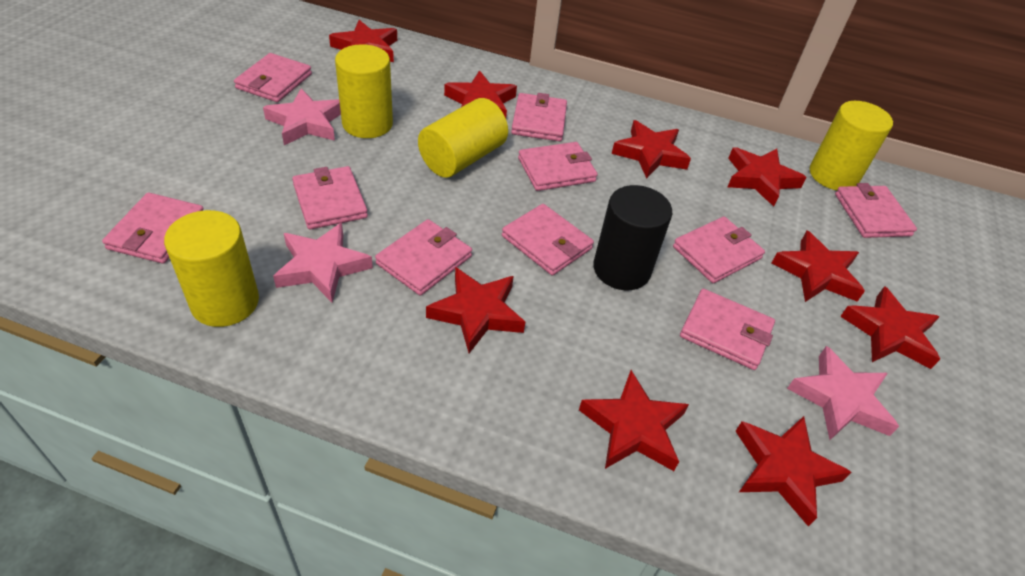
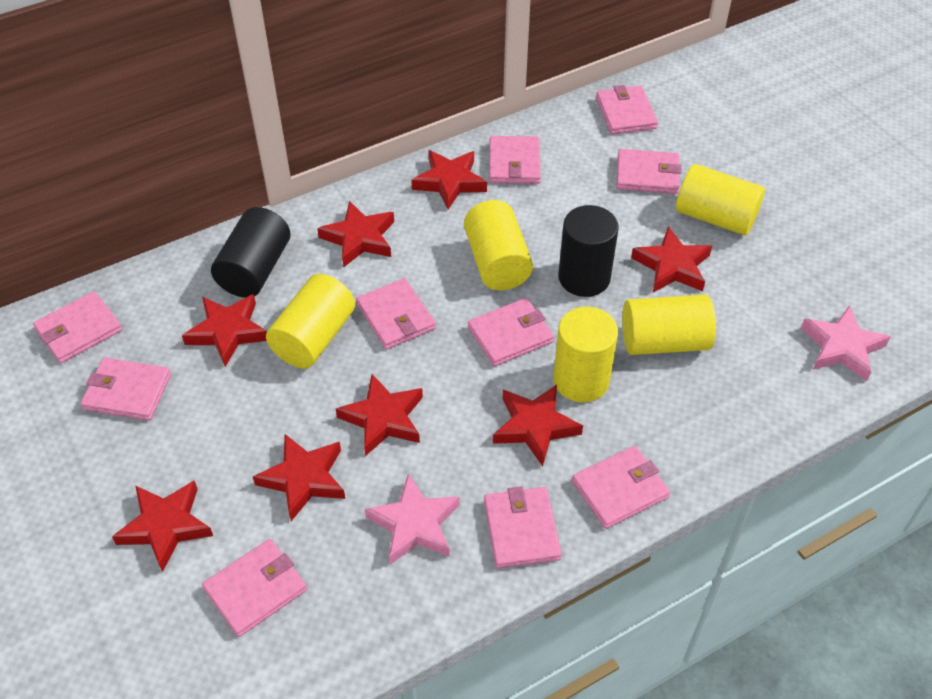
black cylinder: [593,185,672,290] = 1 -> [211,207,291,298] [558,205,619,297] = 2
pink star: [263,89,341,145] [273,223,373,303] [787,346,899,440] = 3 -> [365,474,460,565] [801,305,891,381] = 2
red star: [329,20,397,62] [426,267,525,353] [444,71,517,118] [579,370,689,471] [612,120,691,179] [728,148,807,207] [736,416,851,527] [771,231,865,302] [840,286,940,369] = 9 -> [112,481,213,572] [182,294,267,367] [253,434,345,521] [317,201,394,267] [336,374,423,456] [411,150,487,210] [493,385,583,466] [631,227,712,292] = 8
yellow cylinder: [164,210,259,327] [335,44,393,138] [418,98,508,178] [810,101,893,191] = 4 -> [266,274,355,369] [464,200,533,290] [553,307,618,402] [622,295,716,355] [676,164,765,235] = 5

